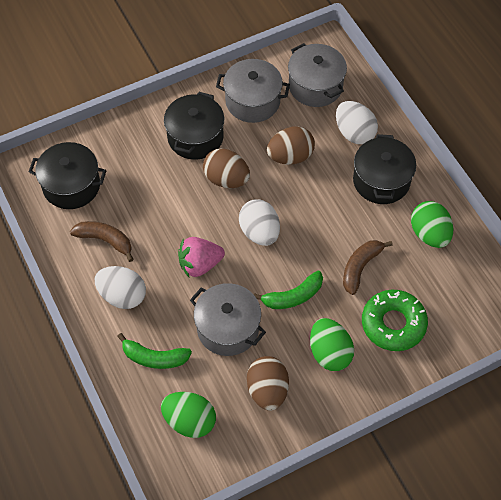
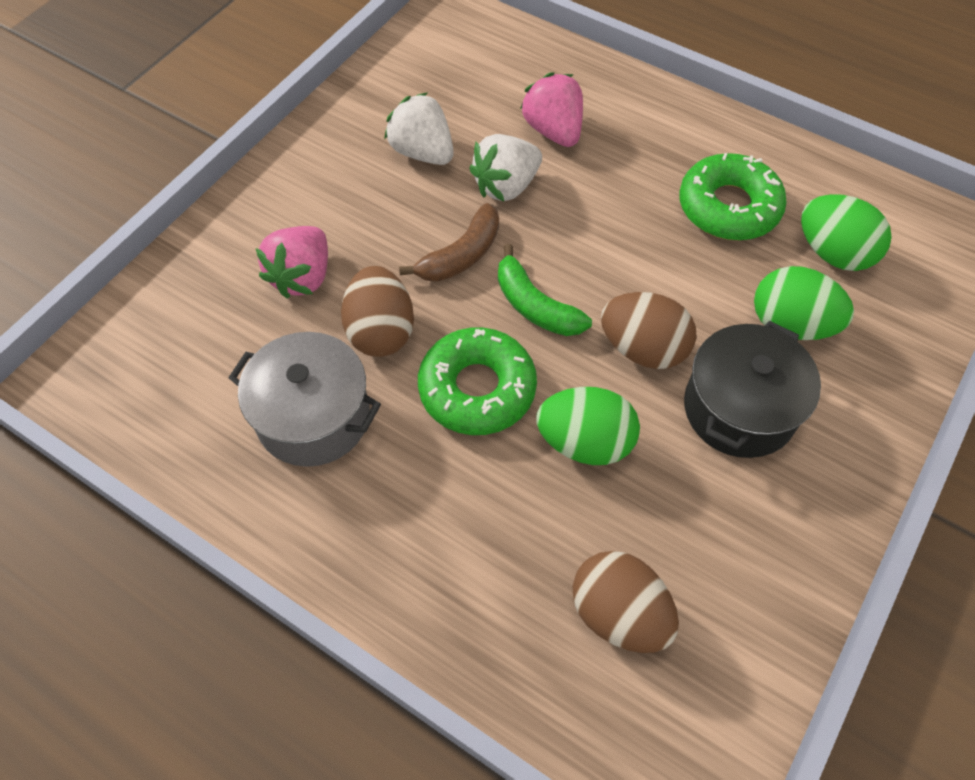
black pot: [28,142,107,209] [164,92,224,160] [353,134,416,204] = 3 -> [684,321,821,458] = 1
brown banana: [70,221,134,262] [343,240,393,295] = 2 -> [399,203,499,282] = 1
green banana: [117,333,192,369] [254,271,323,309] = 2 -> [498,244,592,336] = 1
green donut: [362,290,428,351] = 1 -> [418,327,537,435] [679,153,787,240] = 2
grey pot: [190,283,266,356] [216,59,290,123] [288,43,347,107] = 3 -> [229,332,381,467] = 1
pink strawberry: [178,237,225,277] = 1 -> [256,226,328,298] [520,72,583,147] = 2
white egg: [95,266,146,309] [239,199,280,246] [336,101,378,144] = 3 -> none = 0
white strawberry: none = 0 -> [384,93,454,165] [469,134,542,201] = 2

